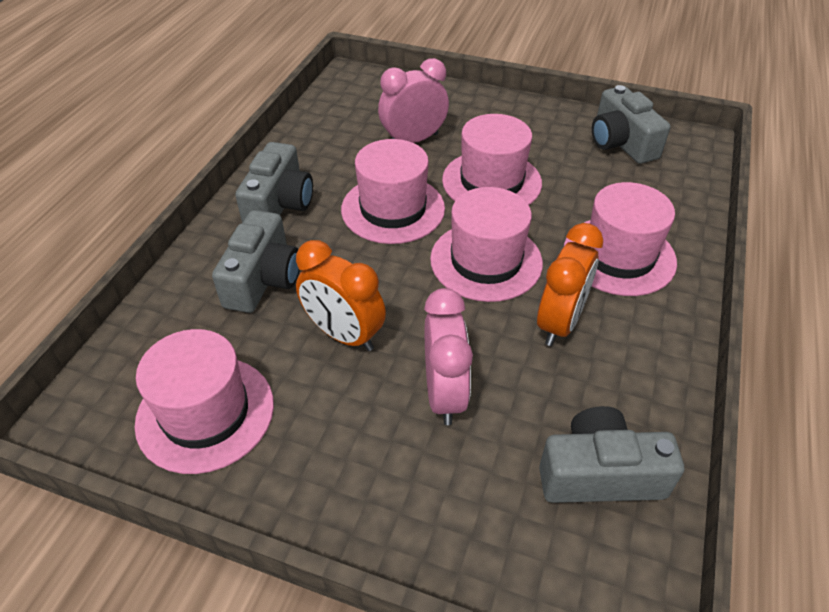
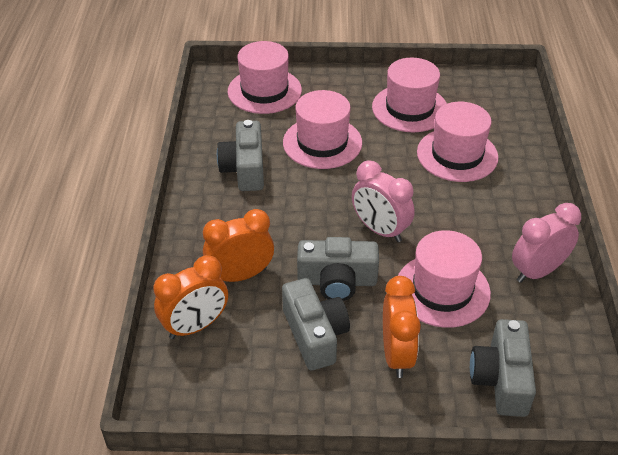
orange clock: [296,240,386,351] [537,223,603,346] = 2 -> [154,255,228,339] [203,209,274,282] [383,276,421,378] = 3

